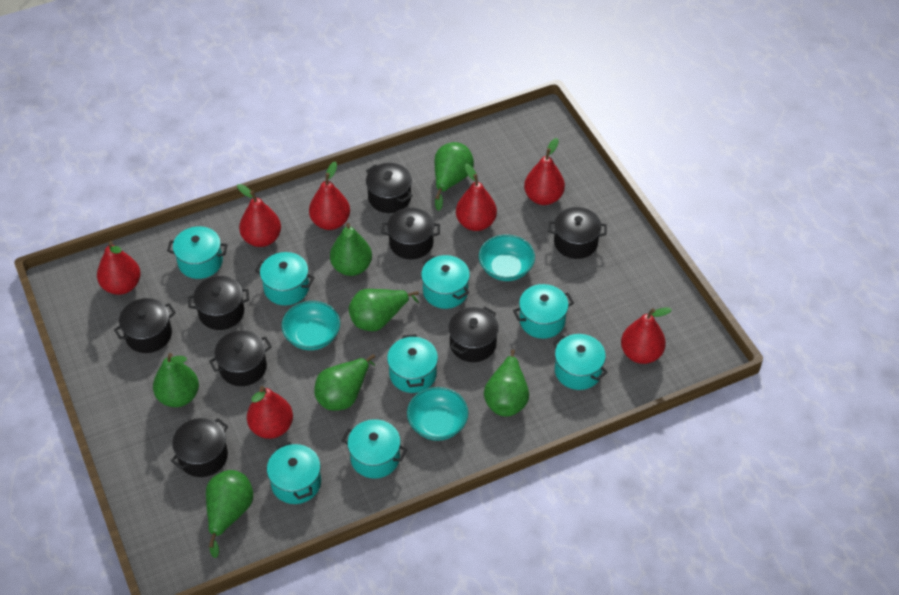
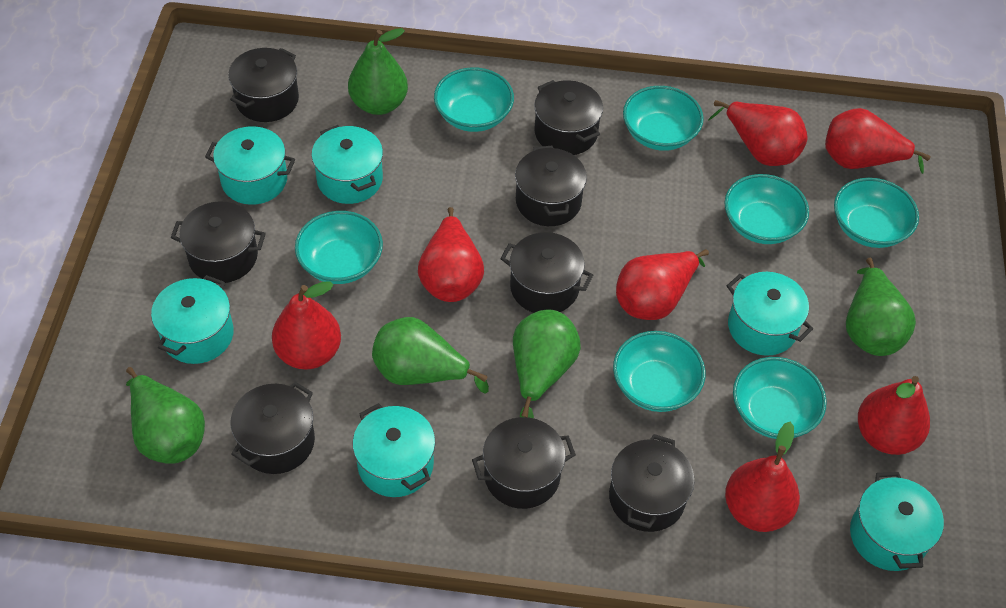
green pear: [153,353,199,407] [206,470,253,558] [314,354,375,411] [330,223,372,276] [349,289,419,331] [434,142,474,211] [484,350,529,416] = 7 -> [126,367,205,464] [348,28,408,115] [372,317,489,394] [513,310,581,418] [846,258,916,356] = 5
turquoise bowl: [282,301,340,350] [407,387,468,441] [479,235,535,281] = 3 -> [295,211,383,284] [434,67,514,132] [613,331,706,412] [623,86,704,151] [724,174,809,244] [733,357,827,439] [834,178,919,248] = 7
turquoise pot: [167,226,228,279] [255,252,315,305] [267,442,321,504] [341,419,407,479] [387,334,438,393] [421,255,470,309] [513,284,574,339] [553,334,608,390] = 8 -> [151,275,234,364] [205,126,295,205] [311,125,383,204] [353,403,436,497] [727,272,813,356] [850,472,944,571] = 6

